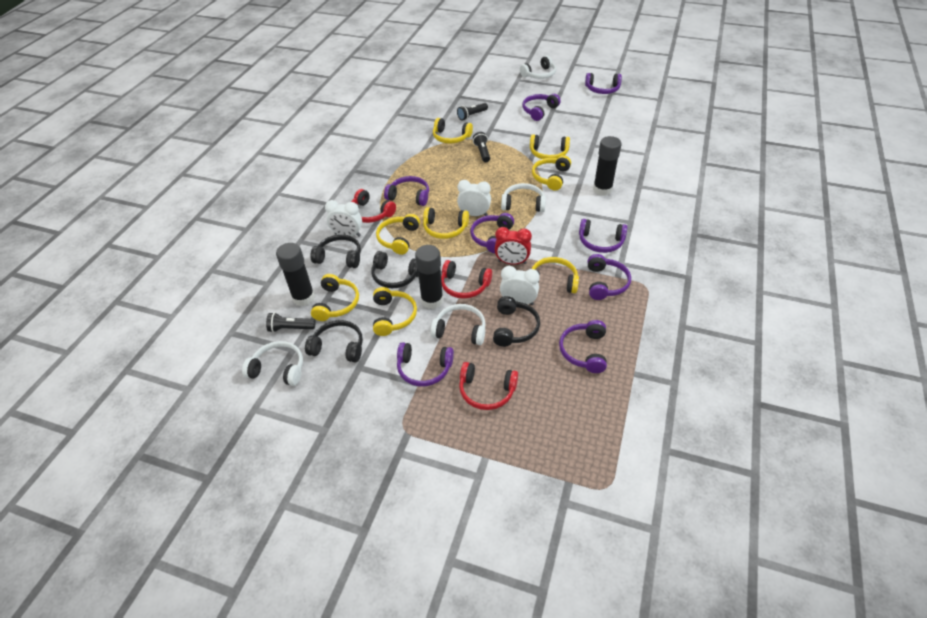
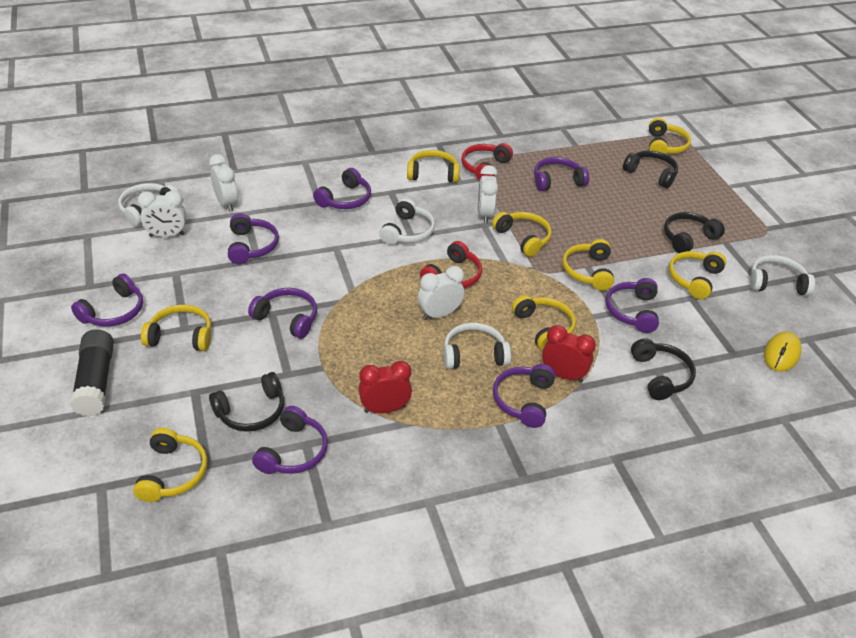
black flashlight: [266,312,315,333] [457,103,488,121] [473,132,490,162] = 3 -> none = 0
black glue stick: [276,243,315,306] [415,245,443,309] [593,136,622,196] = 3 -> [70,329,114,416] = 1
red clock: [495,227,532,264] = 1 -> [358,361,412,413] [542,325,596,382] = 2
red headphones: [351,189,396,223] [441,260,492,299] [459,362,518,410] = 3 -> [420,241,482,288] [461,143,513,180] = 2
white clock: [325,200,362,237] [457,180,491,216] [500,266,540,305] = 3 -> [138,190,186,237] [209,154,238,212] [418,266,464,320] [478,165,498,224] = 4
yellow mouse: none = 0 -> [764,332,802,372] = 1

